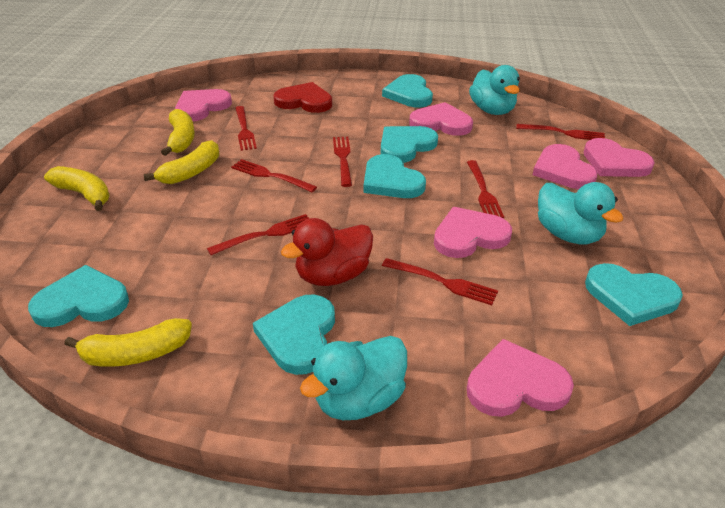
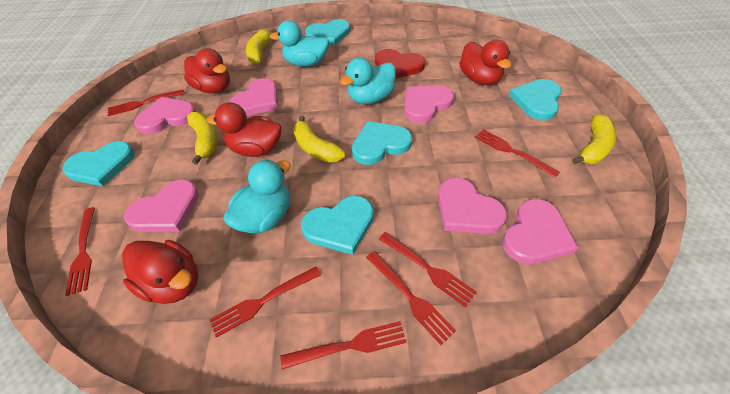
red duck: [281,218,373,286] = 1 -> [122,240,198,304] [184,48,230,93] [207,102,282,157] [459,40,511,85] = 4
turquoise heart: [28,265,129,327] [253,294,335,375] [364,154,426,198] [381,126,438,163] [382,74,433,108] [585,263,683,326] = 6 -> [62,141,135,187] [301,196,374,255] [305,19,350,46] [352,121,412,165] [509,79,562,121] = 5

